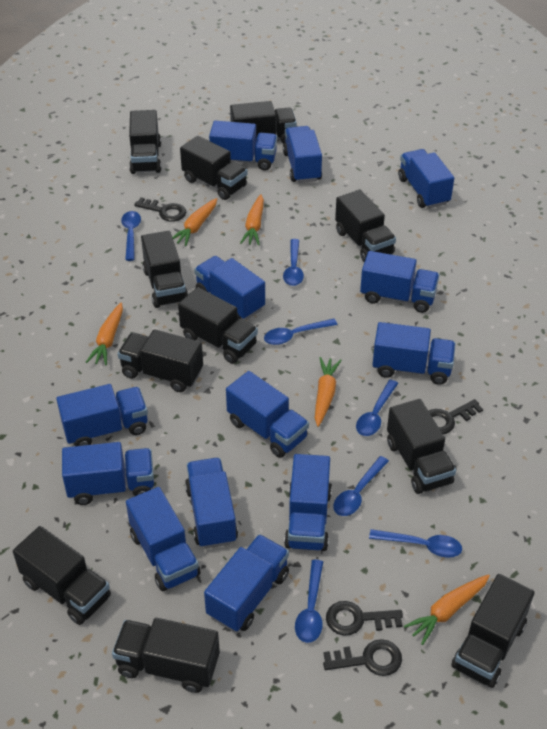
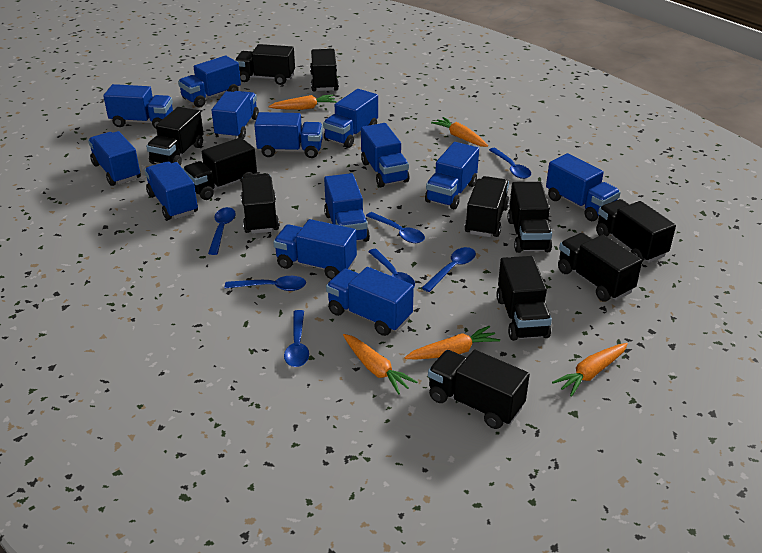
black key: [134,197,186,222] [323,639,402,676] [326,601,403,636] [429,399,483,434] = 4 -> none = 0

